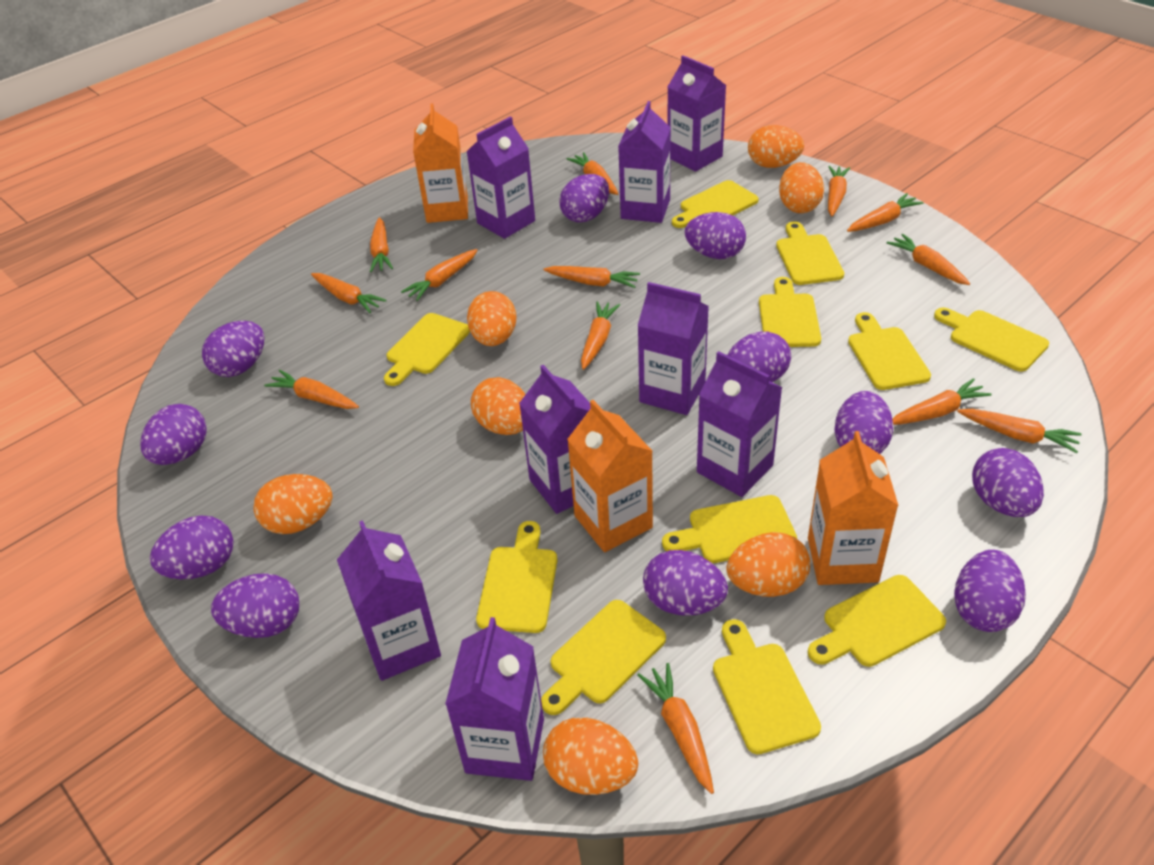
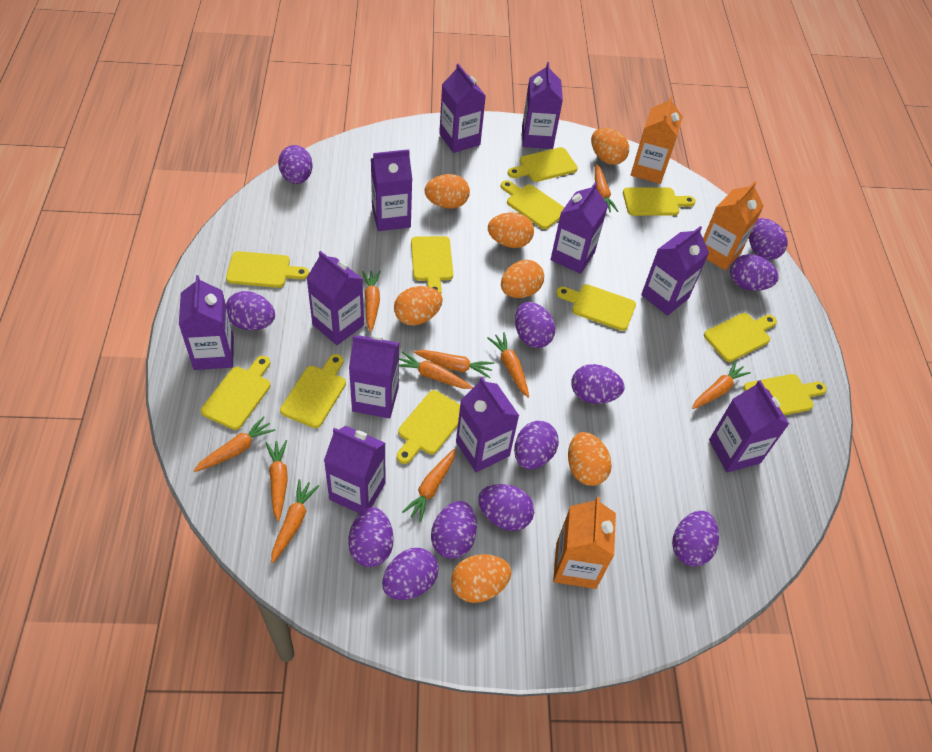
orange carrot: [264,370,359,409] [311,273,386,313] [370,217,393,272] [401,249,478,301] [543,266,640,288] [567,152,618,195] [581,301,620,370] [637,663,714,794] [828,166,850,217] [847,193,924,232] [887,234,970,285] [892,378,992,425] [957,409,1082,453] = 13 -> [193,416,276,472] [266,440,288,521] [271,479,319,563] [362,271,381,332] [399,351,473,389] [402,448,456,522] [414,350,494,378] [487,332,529,398] [595,164,619,213] [692,361,751,409] = 10
purple carton: [337,520,441,681] [445,617,544,781] [466,116,535,239] [519,365,591,514] [618,101,671,223] [637,282,709,415] [668,55,727,172] [697,351,783,497] = 8 -> [179,275,234,370] [307,251,364,345] [324,426,386,514] [349,335,399,418] [371,149,412,231] [439,64,486,153] [456,377,519,472] [522,62,563,149] [551,182,608,274] [641,226,709,316] [709,380,789,473] = 11
purple egg: [140,404,207,465] [150,515,233,579] [202,321,265,377] [211,573,299,638] [559,174,609,223] [643,550,728,616] [685,212,746,259] [727,331,791,382] [834,391,893,454] [954,550,1026,632] [972,448,1044,517] = 11 -> [226,291,275,330] [278,145,313,184] [348,507,394,567] [382,548,438,600] [431,501,477,559] [478,484,534,531] [514,421,559,469] [515,302,555,348] [571,364,624,404] [672,511,719,567] [730,254,779,291] [749,218,787,260] = 12

